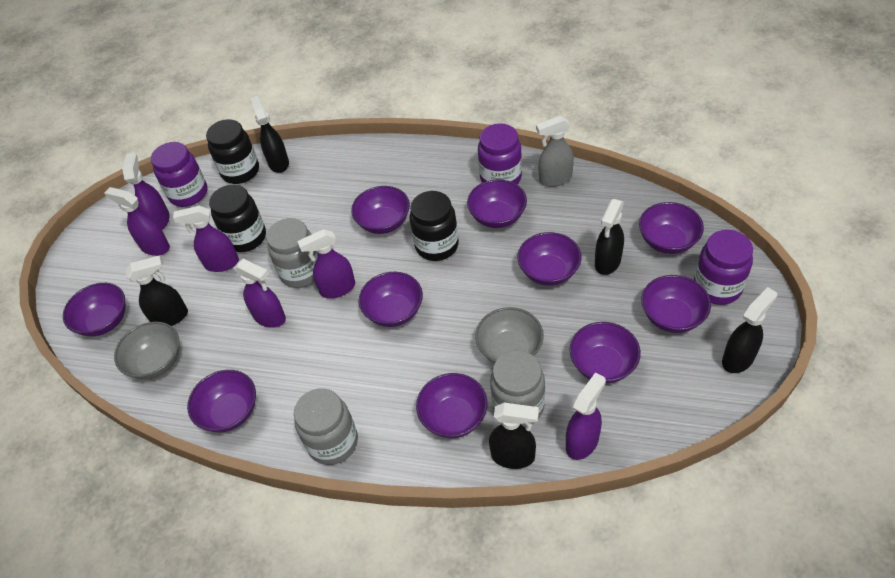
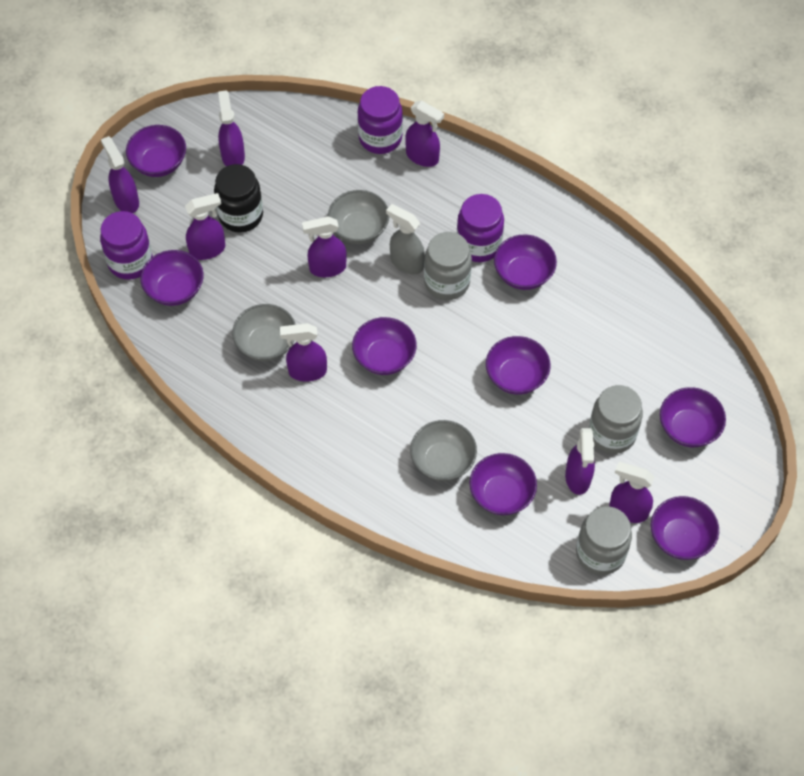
black jar: [206,119,259,184] [209,184,266,252] [409,191,459,261] = 3 -> [214,164,263,232] = 1
black spray bottle: [125,256,188,326] [251,96,289,173] [489,403,539,469] [595,199,624,275] [722,287,777,373] = 5 -> none = 0
grey bowl: [114,322,180,379] [475,307,544,363] = 2 -> [232,304,296,361] [328,190,389,244] [410,420,477,481] = 3
purple bowl: [63,283,126,336] [187,370,256,432] [351,186,410,234] [359,272,423,327] [416,373,488,438] [467,179,527,228] [518,232,582,286] [569,322,641,383] [639,202,704,254] [641,275,711,333] = 10 -> [126,125,186,177] [141,250,204,306] [352,317,417,375] [469,453,537,515] [486,336,551,395] [494,235,557,290] [651,496,719,560] [660,387,726,447] = 8
purple spray bottle: [104,187,170,256] [122,153,170,230] [173,206,239,272] [234,259,286,328] [297,229,355,298] [566,372,606,460] = 6 -> [101,136,139,213] [185,193,225,260] [218,90,245,166] [280,323,327,382] [302,216,347,277] [405,100,444,167] [565,428,595,495] [609,462,654,523] = 8

